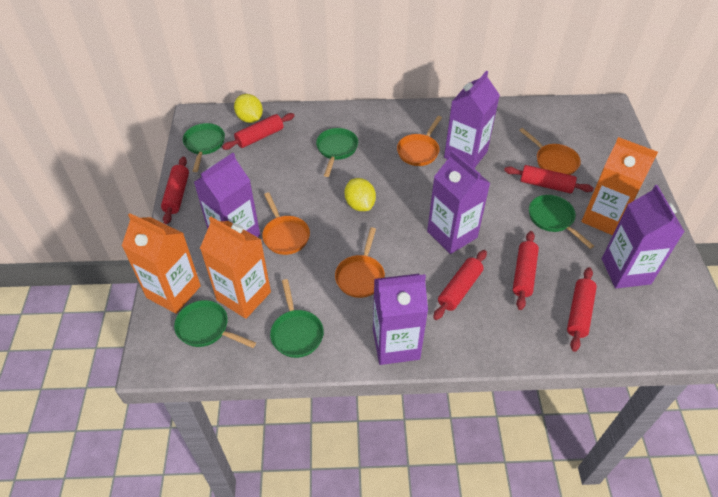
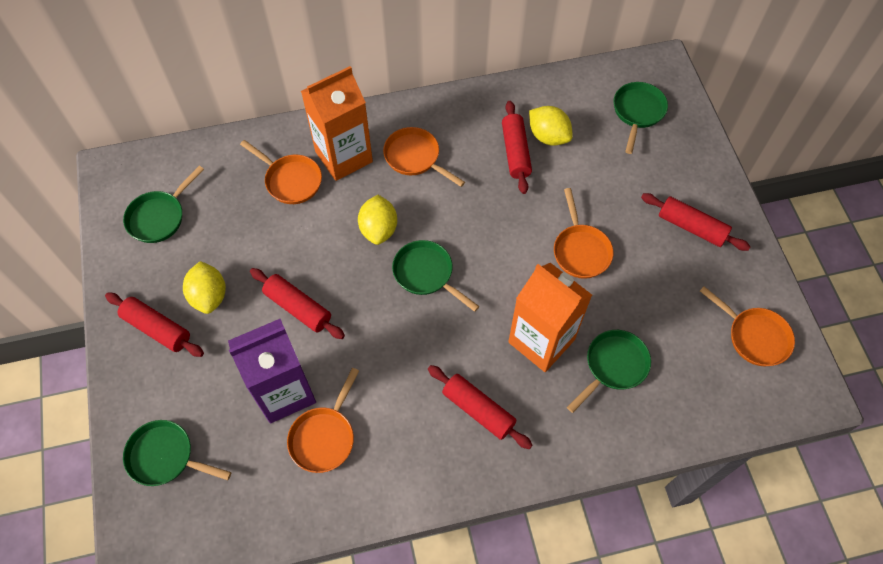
orange carton: [122,213,201,314] [200,216,271,319] [581,137,658,235] = 3 -> [301,66,373,181] [508,263,592,372] = 2
orange pan: [262,192,310,255] [335,227,385,298] [397,116,442,166] [519,128,581,175] = 4 -> [240,140,322,204] [287,368,359,473] [383,127,465,187] [554,188,613,279] [700,286,795,366] = 5
purple carton: [194,153,260,237] [373,274,428,365] [427,150,490,254] [444,71,500,168] [602,185,685,288] = 5 -> [228,319,316,423] = 1
red rolling pin: [161,157,189,224] [222,113,294,150] [433,250,487,320] [504,165,594,194] [513,231,539,310] [567,267,597,352] = 6 -> [105,293,204,357] [250,268,345,339] [428,365,532,449] [502,101,532,194] [641,193,751,251] = 5
yellow lemon: [234,94,263,123] [345,178,376,211] = 2 -> [183,261,226,314] [358,195,397,245] [529,106,573,146] = 3

